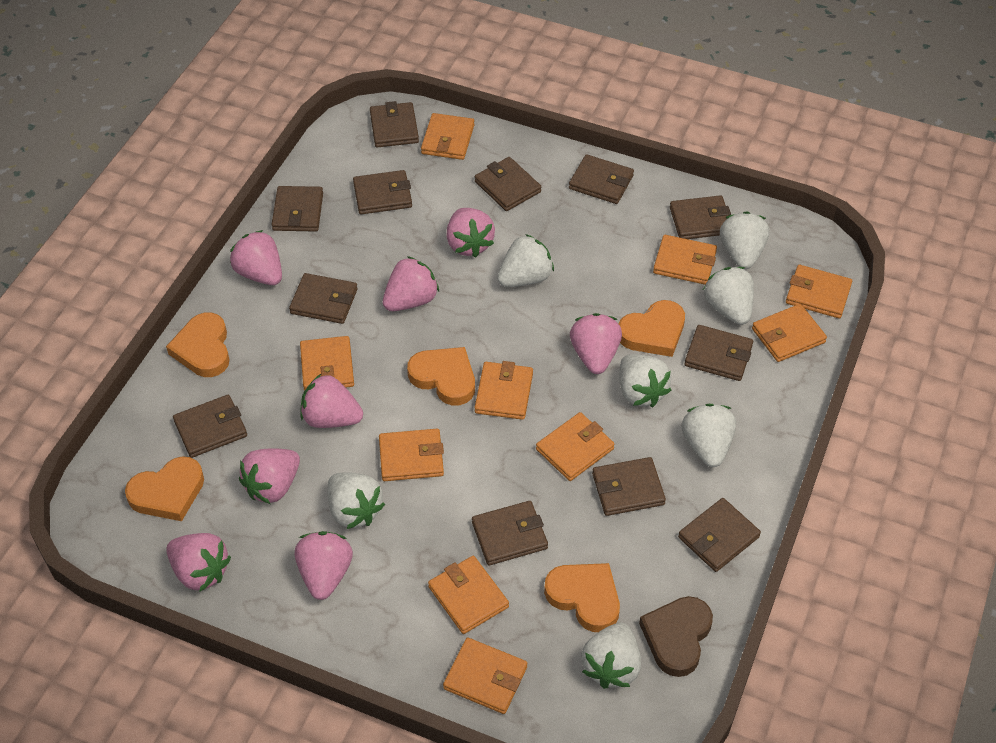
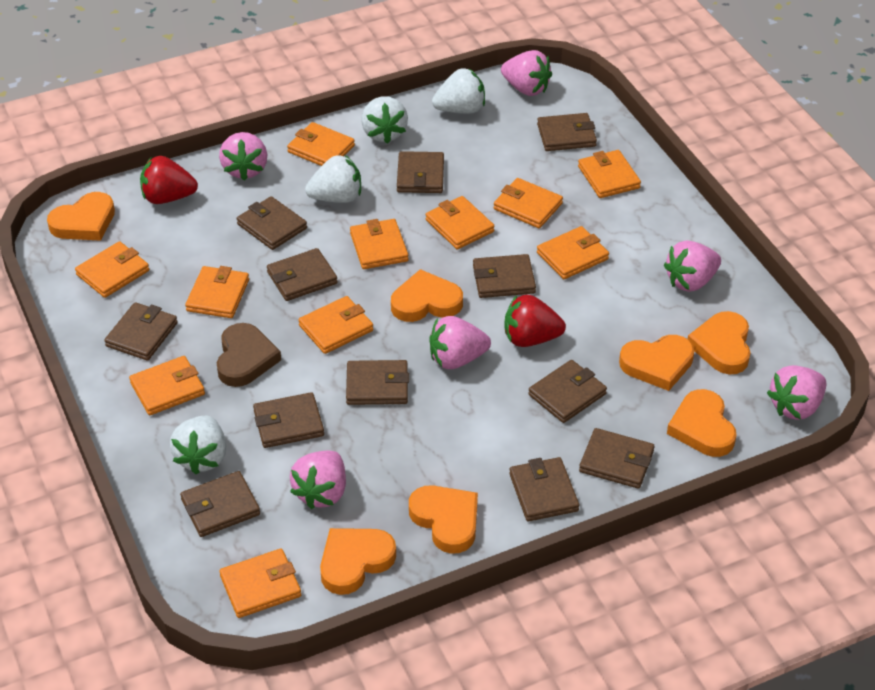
orange heart: [125,456,204,521] [166,313,230,377] [407,347,475,406] [544,563,620,632] [618,300,685,357] = 5 -> [47,192,115,241] [320,528,396,595] [391,269,463,322] [409,485,478,554] [619,335,694,391] [667,389,737,457] [688,311,751,374] = 7
orange wallet: [300,336,354,391] [379,429,444,481] [421,113,474,160] [428,556,509,634] [443,638,527,714] [475,361,533,420] [536,412,615,481] [653,235,717,285] [752,304,827,362] [786,265,852,318] = 10 -> [75,241,149,298] [129,356,205,415] [185,266,249,318] [219,549,301,618] [287,122,355,166] [299,296,373,354] [350,219,409,269] [426,196,495,249] [493,178,563,228] [537,226,609,279] [578,150,641,198] = 11
pink strawberry: [166,533,231,592] [230,230,282,285] [239,448,300,504] [295,531,353,600] [300,373,363,428] [383,256,439,311] [447,208,495,258] [570,313,622,374] = 8 -> [219,132,267,181] [290,451,346,509] [429,316,491,369] [501,50,552,96] [664,240,721,292] [767,365,826,420] = 6
red strawberry: none = 0 -> [140,156,198,204] [504,295,566,347] = 2
white strawberry: [327,472,385,529] [497,234,554,287] [581,622,641,689] [619,354,671,407] [681,404,736,467] [703,267,754,325] [720,211,769,269] = 7 -> [170,416,226,475] [305,155,361,203] [361,96,408,144] [432,68,485,114] = 4

